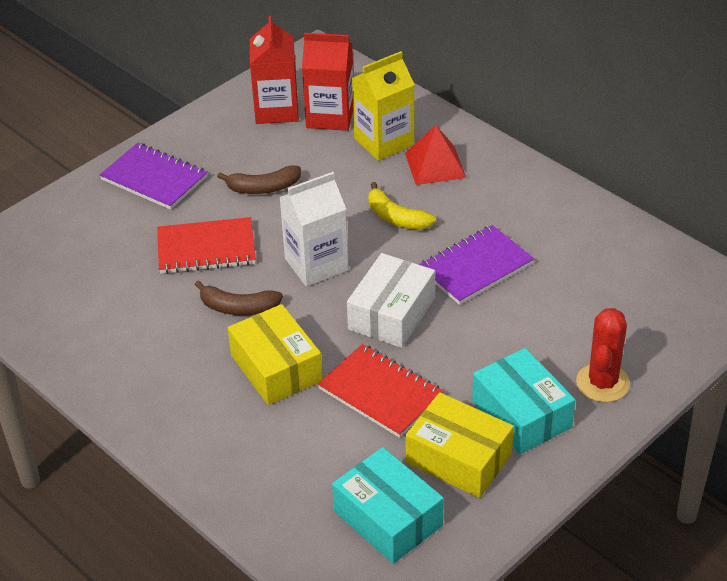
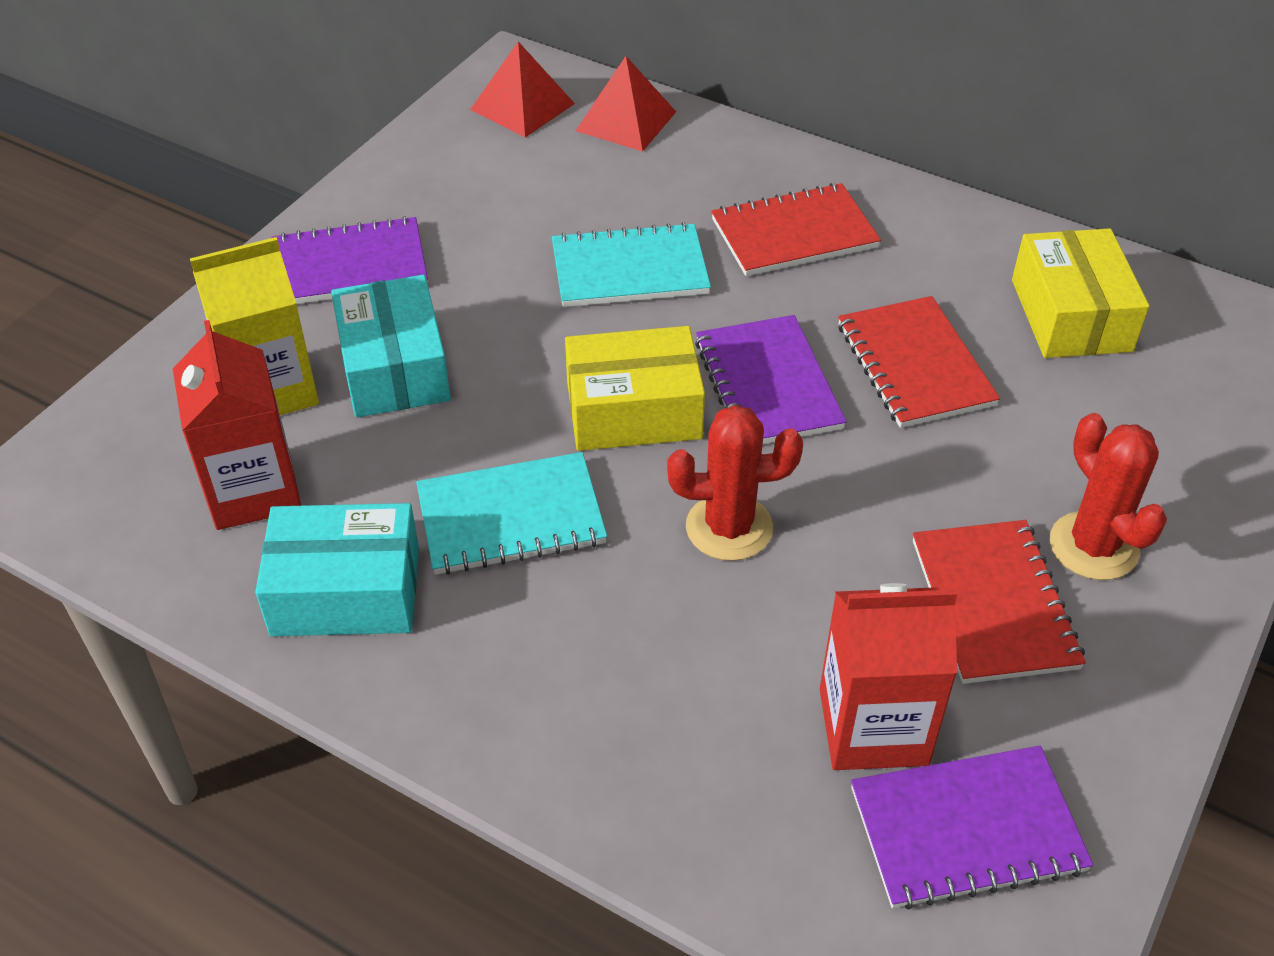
brown banana: [195,280,283,316] [217,165,301,194] = 2 -> none = 0
purple notebook: [100,143,208,210] [418,225,534,305] = 2 -> [271,216,428,304] [695,315,847,444] [851,746,1093,910] = 3
red cactus: [576,308,630,402] = 1 -> [667,405,803,561] [1050,413,1167,580] = 2
red notebook: [157,217,256,274] [318,344,444,438] = 2 -> [711,183,881,276] [838,296,1000,428] [913,520,1086,684] = 3
red pyramid: [405,125,466,185] = 1 -> [470,41,575,137] [576,56,676,151] = 2
turquoise notebook: none = 0 -> [416,452,607,575] [552,222,711,307] = 2
white box: [347,253,435,348] = 1 -> none = 0
white carton: [279,172,349,287] = 1 -> none = 0
yellow banana: [368,182,436,230] = 1 -> none = 0

